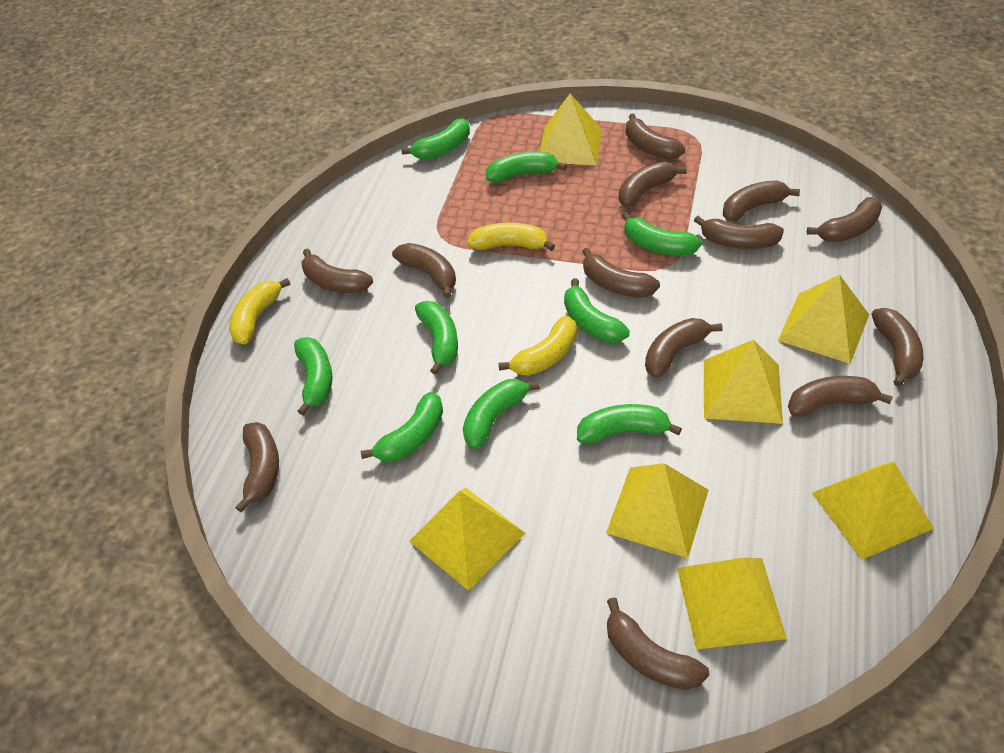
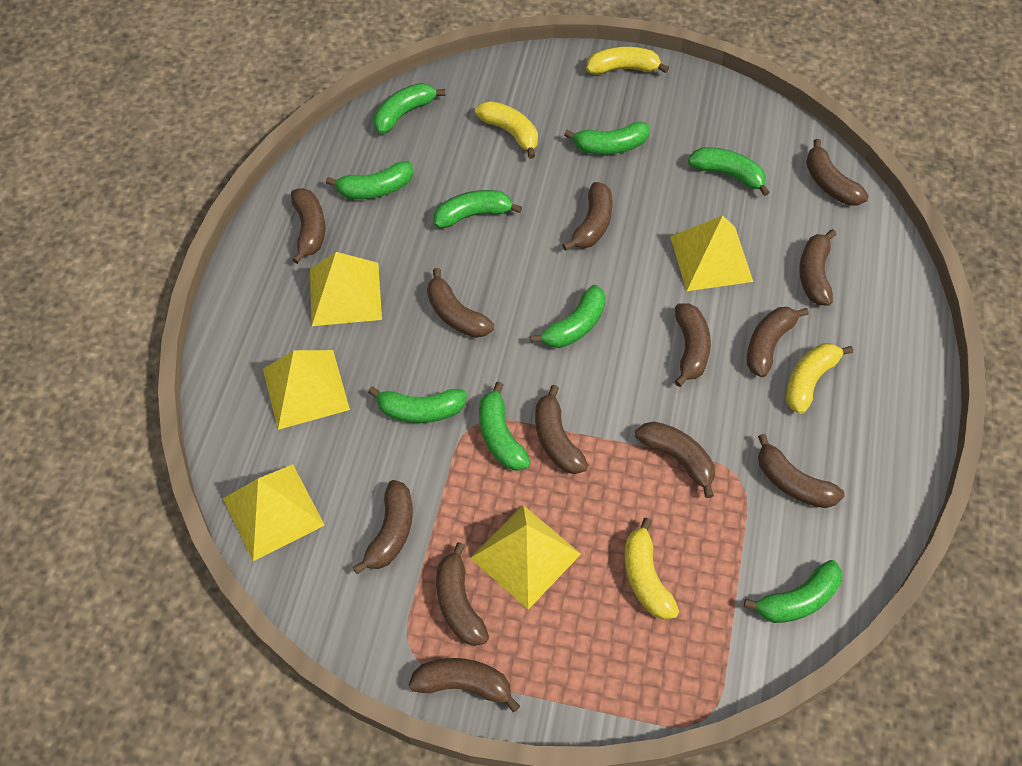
yellow banana: [229,278,290,344] [467,222,555,251] [498,316,577,376] = 3 -> [475,101,538,159] [586,46,669,75] [625,518,679,620] [786,343,853,414] = 4
yellow pyramid: [409,488,526,591] [539,94,602,165] [606,463,709,558] [677,558,787,650] [704,340,783,424] [778,275,869,364] [812,462,934,559] = 7 -> [223,464,325,561] [263,350,350,430] [310,252,382,326] [470,505,581,610] [670,215,753,291] = 5

